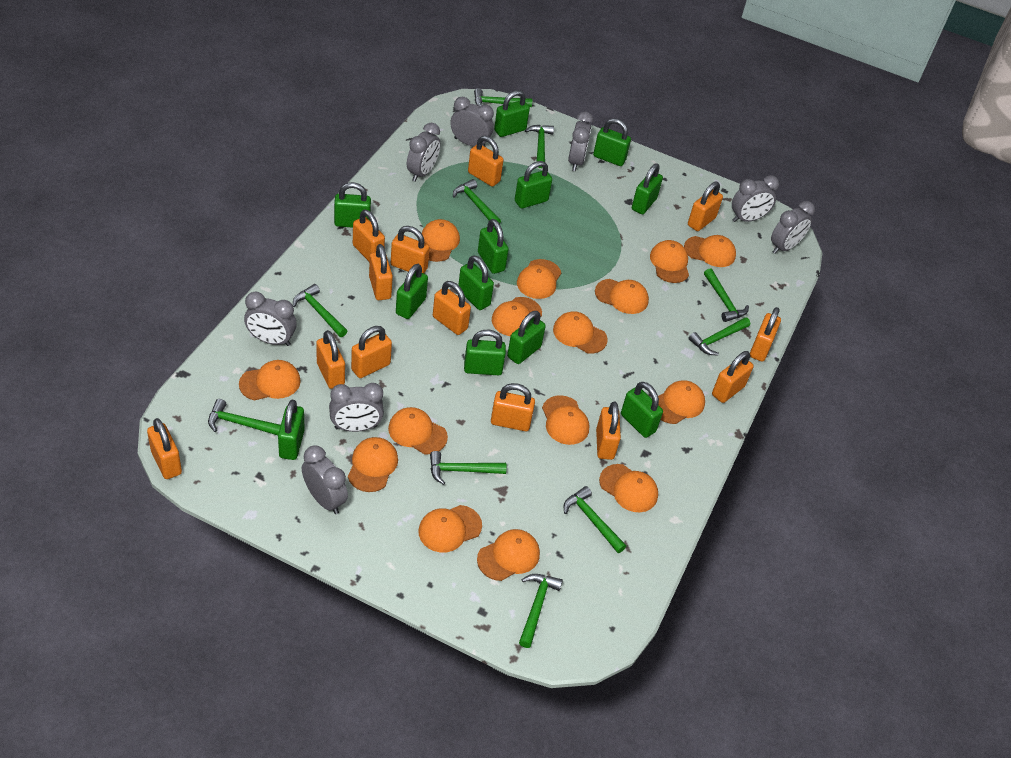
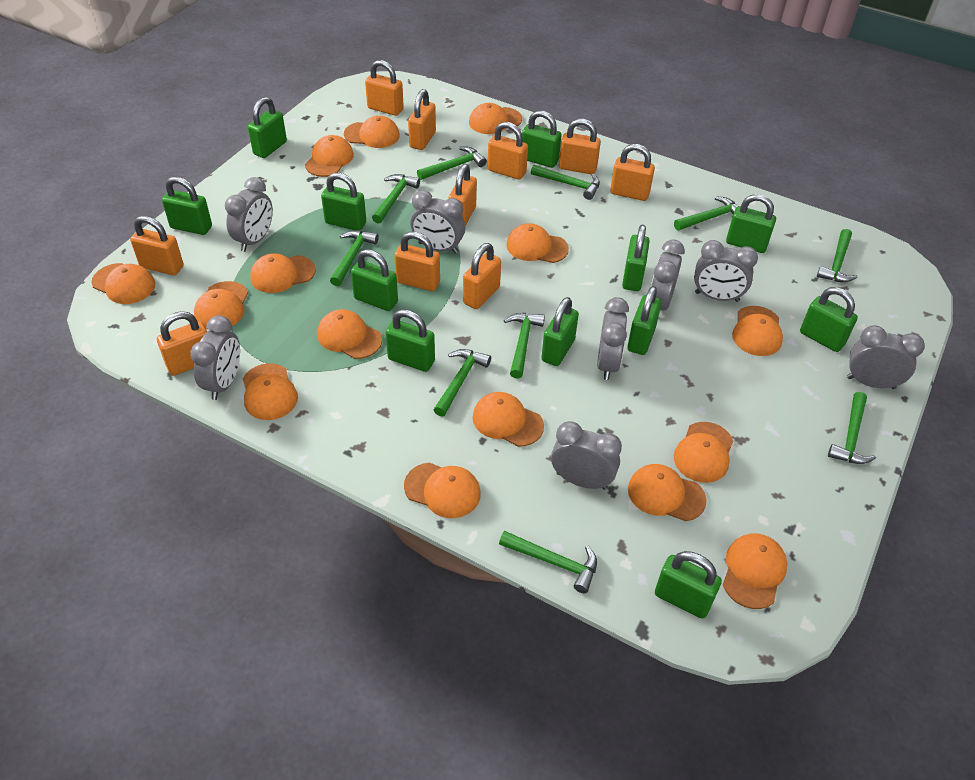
orange padlock: [147,418,182,479] [316,330,345,389] [351,326,392,378] [353,210,385,262] [369,244,393,300] [391,226,430,273] [433,281,471,335] [468,136,504,187] [491,383,535,431] [596,402,621,460] [688,182,723,231] [712,351,754,403] [750,307,781,362] = 13 -> [130,216,184,275] [157,311,207,376] [365,60,404,116] [394,232,440,291] [408,89,436,150] [448,164,477,226] [463,243,501,309] [488,122,528,180] [559,119,601,175] [610,144,655,201] = 10

